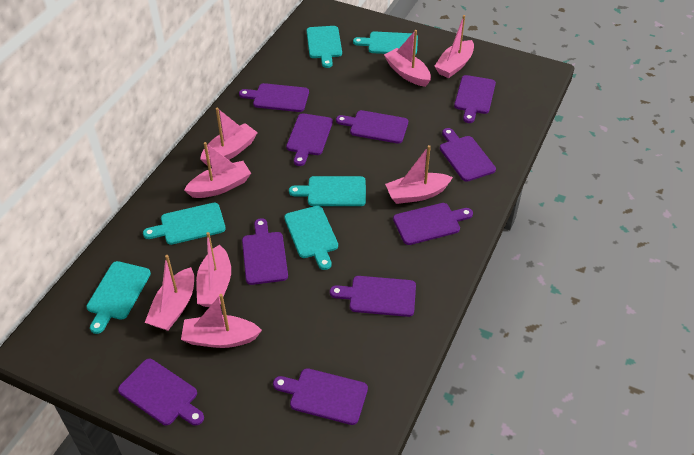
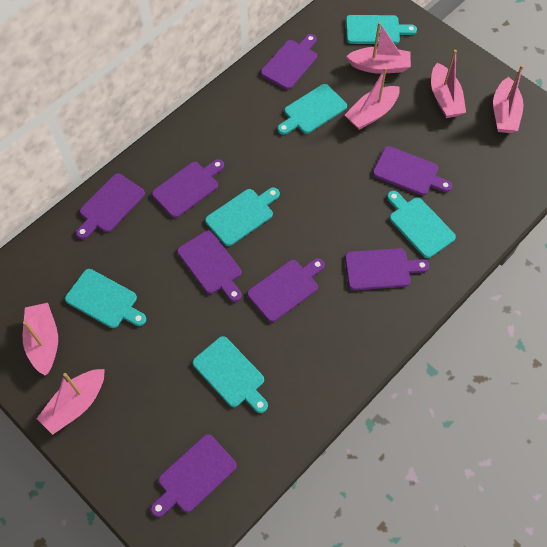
pink boat: [145,255,194,331] [181,294,262,348] [184,142,251,198] [196,232,231,307] [200,108,258,166] [384,30,431,87] [385,145,453,204] [434,15,474,78] = 8 -> [23,303,58,375] [36,369,105,435] [345,67,400,130] [346,22,411,74] [431,50,466,118] [493,65,524,133] = 6
purple cutting board: [118,359,204,426] [239,83,309,112] [242,218,288,285] [273,368,368,425] [286,113,333,166] [330,276,416,317] [336,110,408,144] [393,203,473,245] [440,128,496,182] [454,75,496,123] = 10 -> [76,173,145,239] [151,434,237,517] [152,159,224,218] [177,231,242,302] [247,258,325,322] [261,34,317,90] [345,248,429,290] [373,146,452,195] = 8

